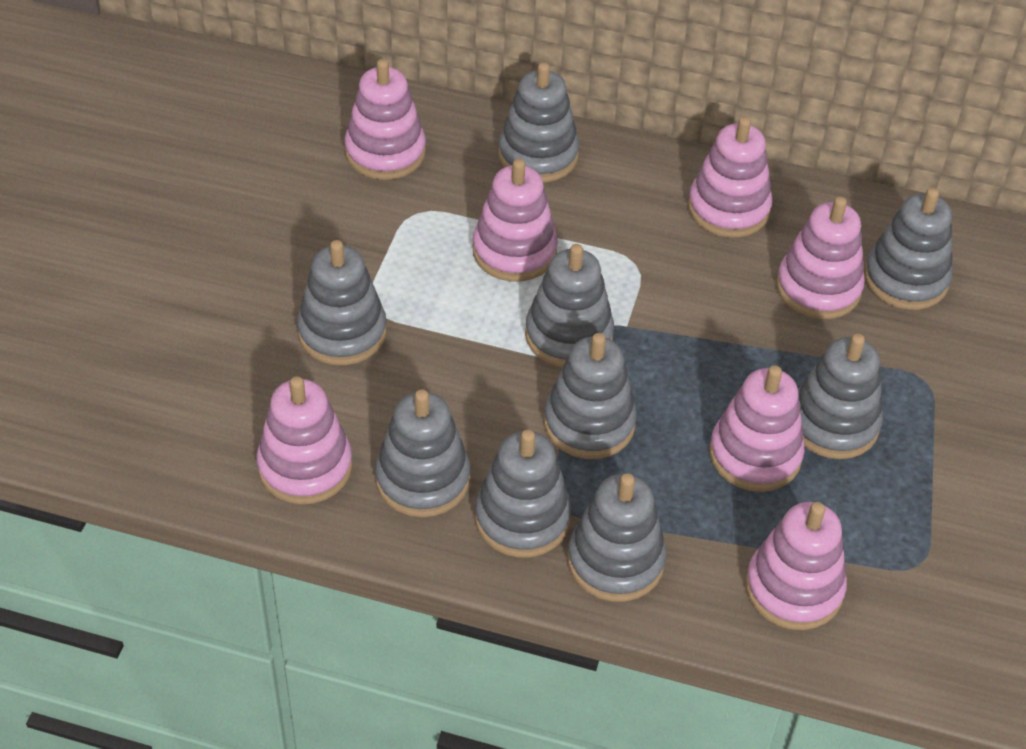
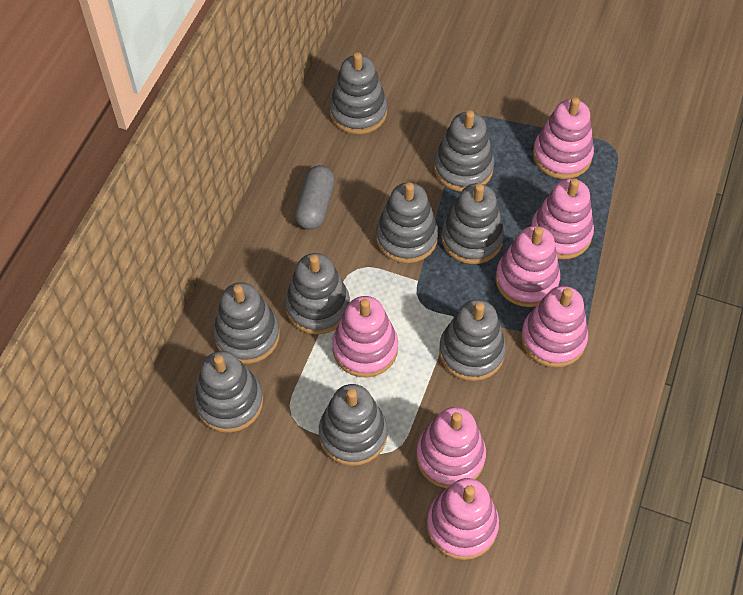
grey capsule: none = 0 -> [295,165,335,230] = 1

